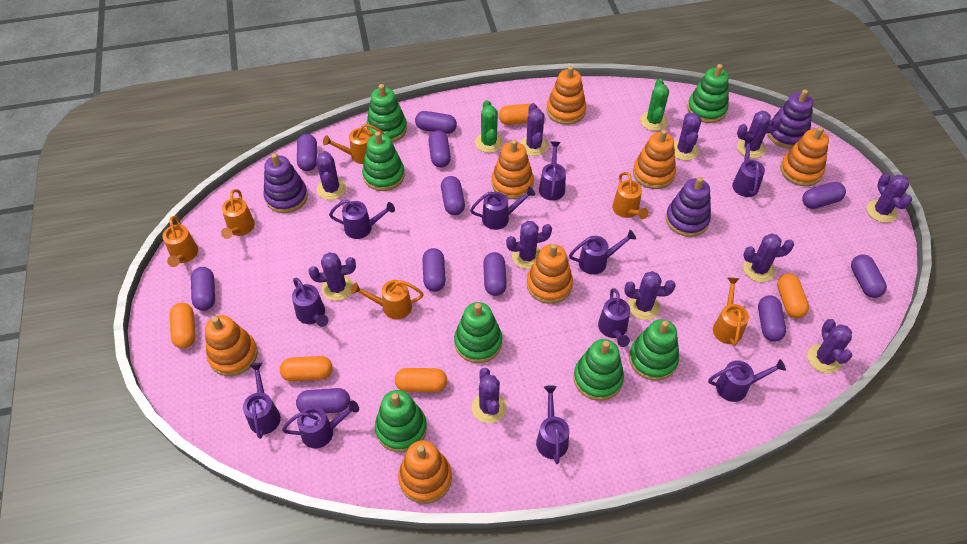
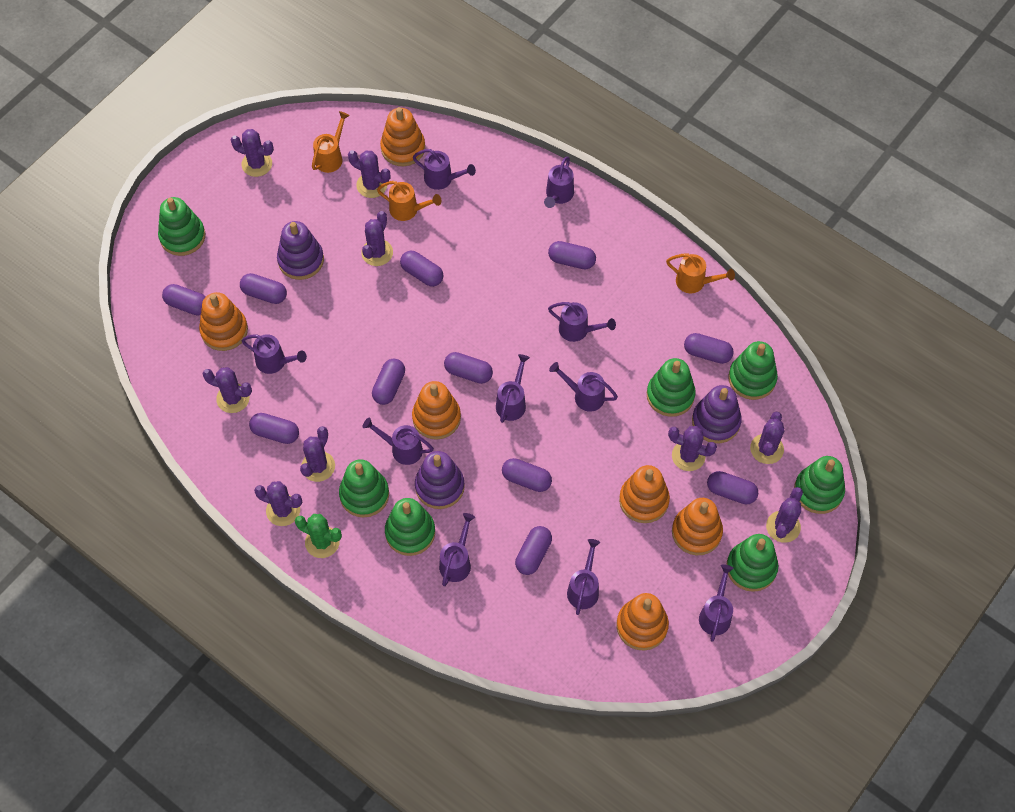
green cactus: [475,100,503,153] [640,79,669,131] = 2 -> [295,514,342,558] = 1
orange capsule: [169,303,195,349] [280,356,332,381] [395,368,447,392] [499,104,539,125] [777,273,809,318] = 5 -> none = 0
orange stacking toy: [205,315,258,376] [398,440,452,504] [492,139,534,199] [527,244,573,304] [546,66,586,125] [633,129,676,189] [780,127,829,186] = 7 -> [199,292,248,351] [380,107,425,166] [412,381,461,440] [616,593,669,651] [619,465,670,523] [672,498,723,556] = 6
orange watering can: [163,216,198,267] [221,189,255,239] [323,124,384,164] [351,280,424,320] [612,172,649,219] [713,277,749,346] = 6 -> [312,111,350,173] [377,181,441,221] [666,254,735,293] = 3
purple cactus: [309,252,356,301] [316,151,346,200] [472,368,506,423] [506,221,552,269] [521,103,548,156] [625,271,676,320] [674,112,702,161] [737,111,782,158] [743,234,794,282] [807,319,852,373] [867,173,912,223] = 11 -> [202,367,252,413] [231,129,274,177] [254,481,302,526] [300,426,335,482] [348,150,390,198] [361,211,393,266] [668,426,717,471] [750,412,784,464] [766,487,803,543] = 9
purple watering can: [243,363,281,439] [282,401,359,449] [292,278,329,327] [329,200,395,239] [470,187,535,230] [536,385,569,464] [539,142,566,201] [569,230,636,275] [598,288,630,347] [708,359,786,402] [732,138,765,197] = 11 -> [242,334,307,374] [363,417,434,465] [413,149,476,190] [439,513,475,586] [496,354,530,423] [544,157,574,208] [548,302,616,342] [549,362,618,412] [567,539,600,615] [699,564,734,642] = 10

